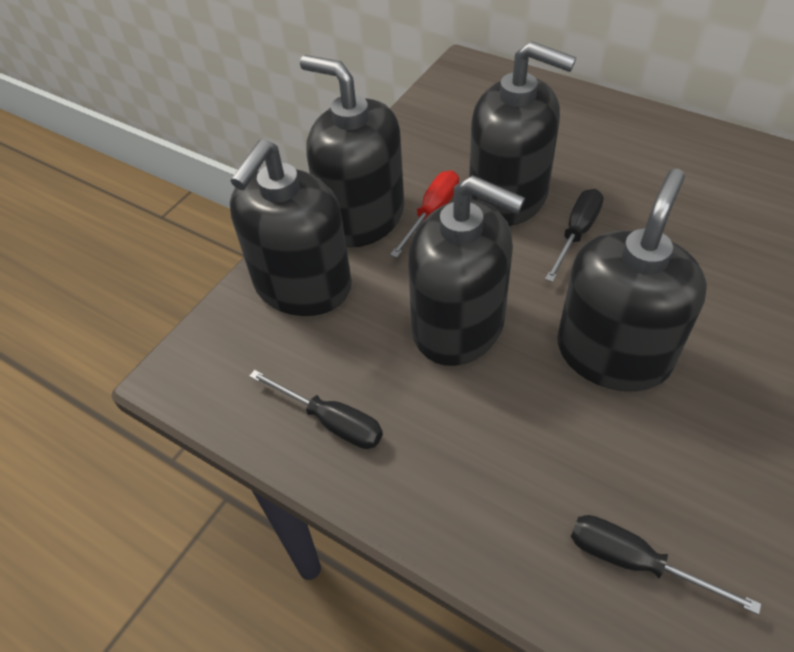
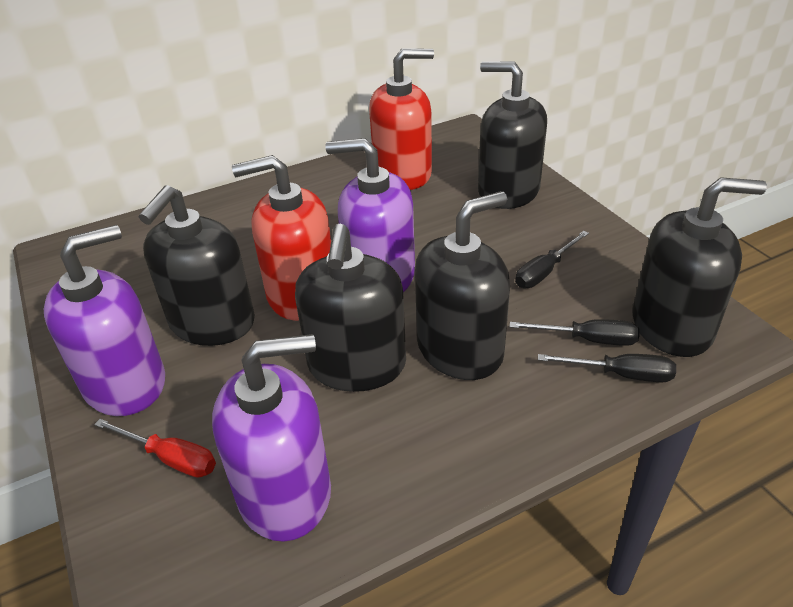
purple soap dispenser: none = 0 -> [44,225,165,416] [212,334,331,542] [325,138,415,292] = 3
red soap dispenser: none = 0 -> [232,155,331,321] [369,48,434,190] = 2

